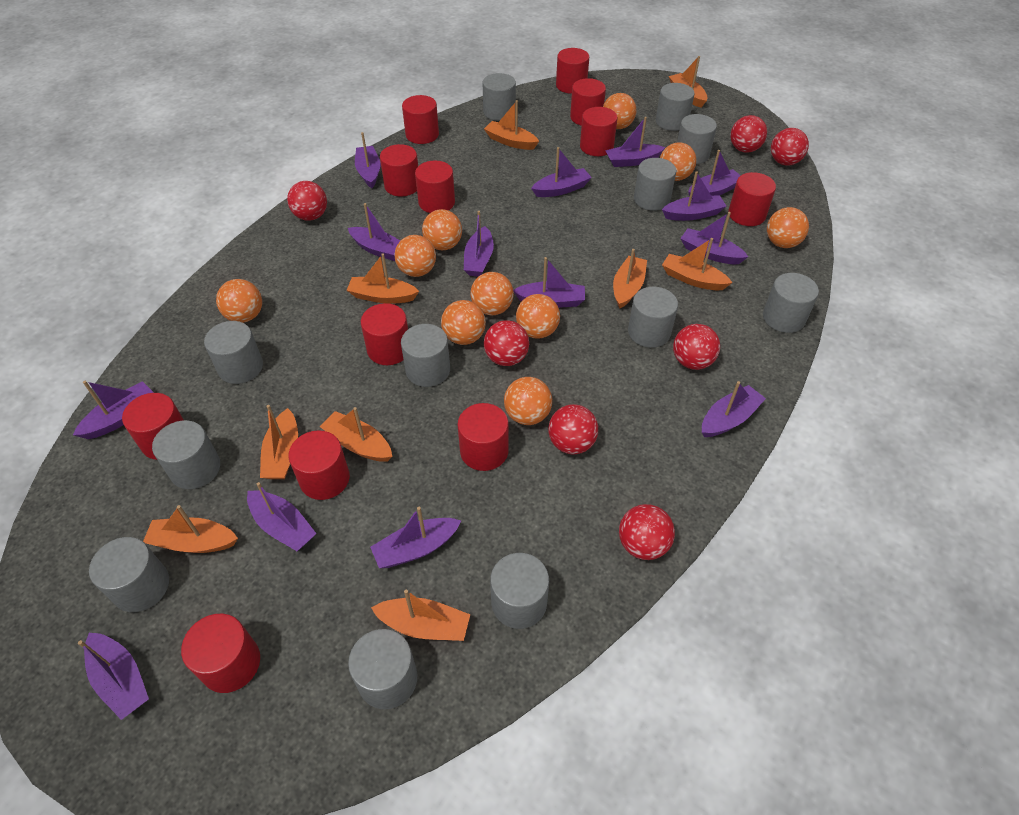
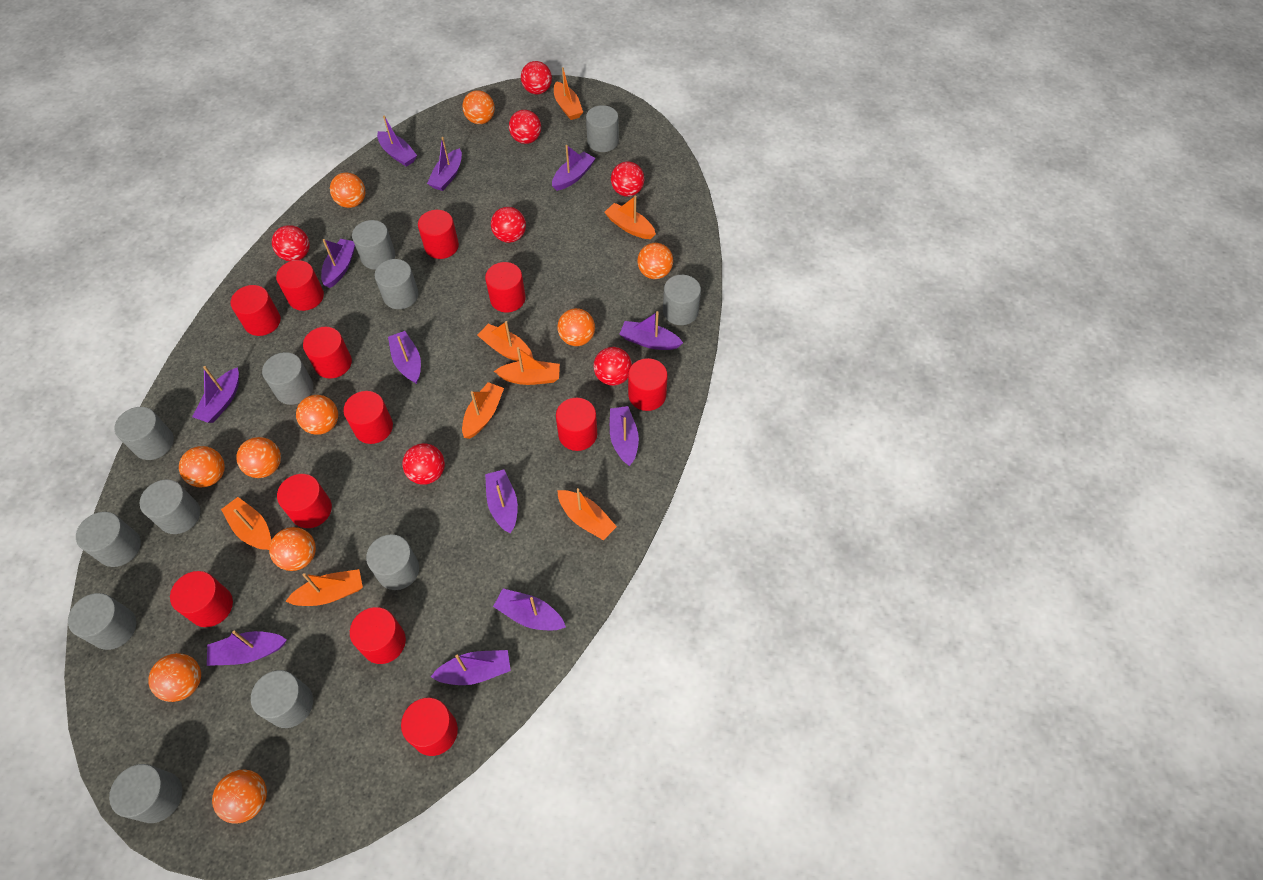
orange boat: [143,505,238,553] [260,405,298,479] [320,407,393,462] [347,253,419,304] [371,589,470,641] [484,100,539,150] [613,249,647,309] [662,238,732,290] [669,56,707,108] = 9 -> [221,497,271,550] [286,569,363,606] [462,382,504,439] [477,321,533,361] [494,347,560,385] [554,67,583,120] [557,488,617,540] [604,195,656,239] = 8
purple boat: [73,381,154,439] [78,633,149,720] [247,482,317,551] [348,203,400,261] [355,132,380,188] [370,507,461,568] [464,211,494,277] [513,257,585,308] [531,147,592,197] [605,117,665,167] [662,171,726,221] [680,212,748,264] [688,150,741,197] [702,381,766,437] = 14 -> [192,366,239,423] [207,631,287,666] [321,239,355,288] [377,115,417,167] [388,331,421,384] [427,137,462,191] [431,650,511,685] [485,469,518,533] [493,589,566,630] [552,145,596,191] [610,406,639,466] [620,311,683,350] = 12

